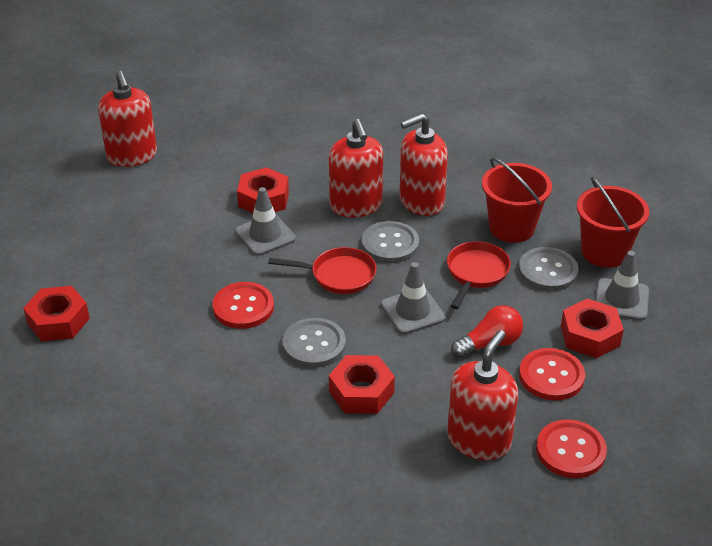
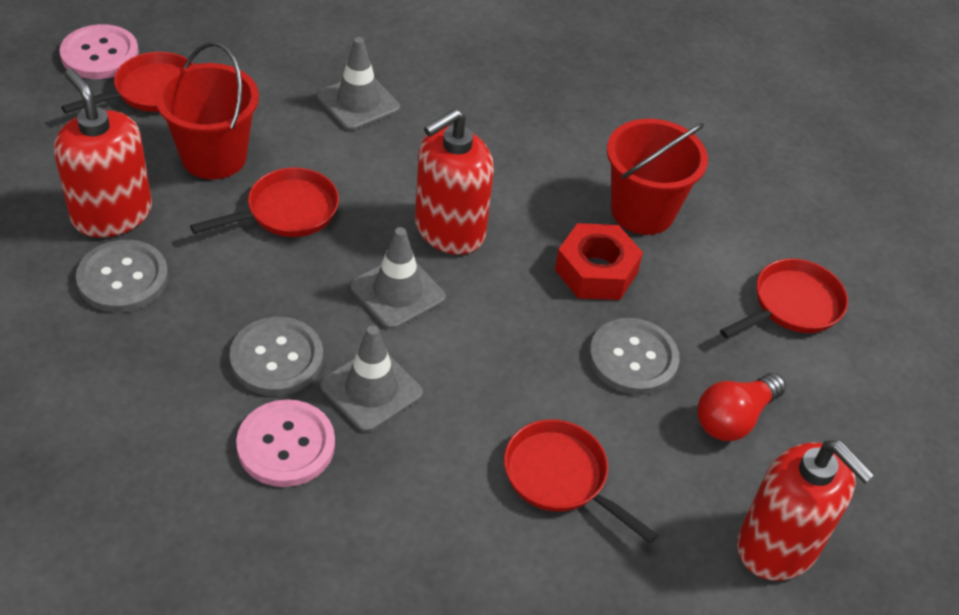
pink button: none = 0 -> [60,24,139,79] [236,399,335,487] = 2
red button: [212,282,274,329] [519,348,585,401] [536,419,607,478] = 3 -> none = 0
red nut: [23,286,90,341] [237,167,289,213] [329,355,395,414] [561,299,624,358] = 4 -> [555,223,643,300] = 1
red pan: [268,247,376,294] [447,241,511,309] = 2 -> [61,52,194,114] [190,168,339,237] [504,419,658,543] [720,259,848,339] = 4
red soap dispenser: [98,71,157,167] [329,119,383,218] [399,114,448,216] [447,330,518,460] = 4 -> [54,69,152,237] [415,109,494,255] [737,440,875,581] = 3

